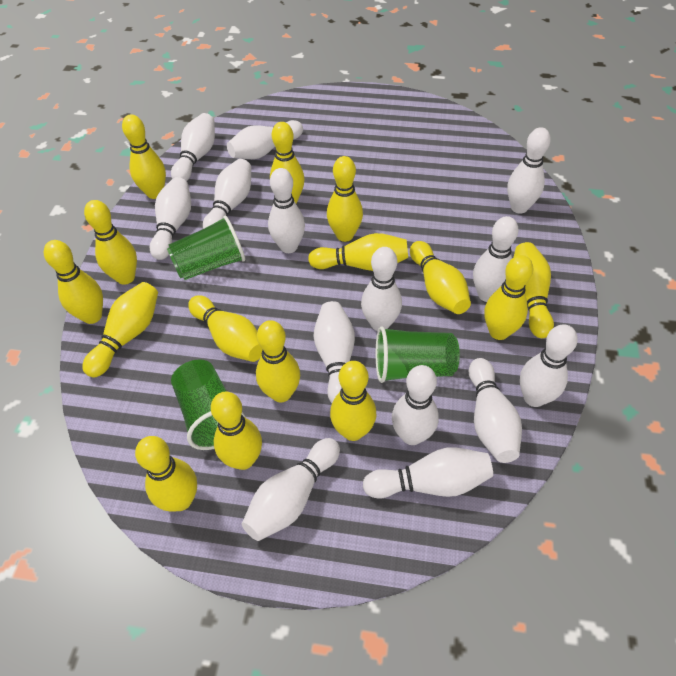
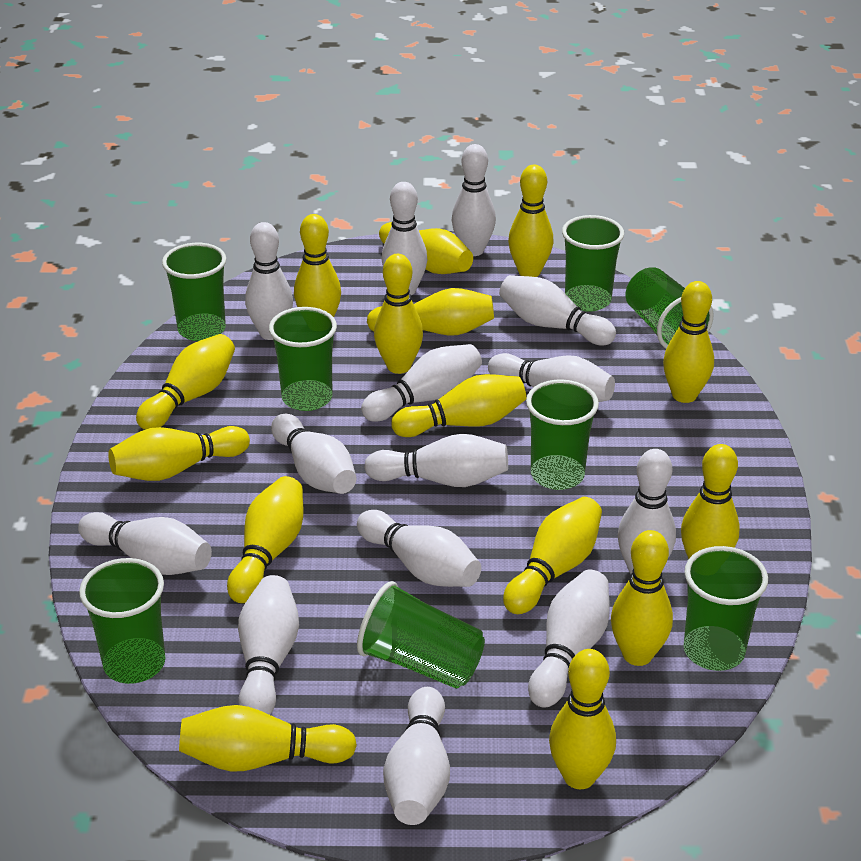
green cup: [167,216,245,280] [171,359,245,450] [376,326,460,383] = 3 -> [79,558,165,684] [162,243,226,341] [269,307,337,411] [357,581,485,689] [526,379,599,490] [562,215,624,312] [626,267,714,349] [684,546,768,671] = 8

